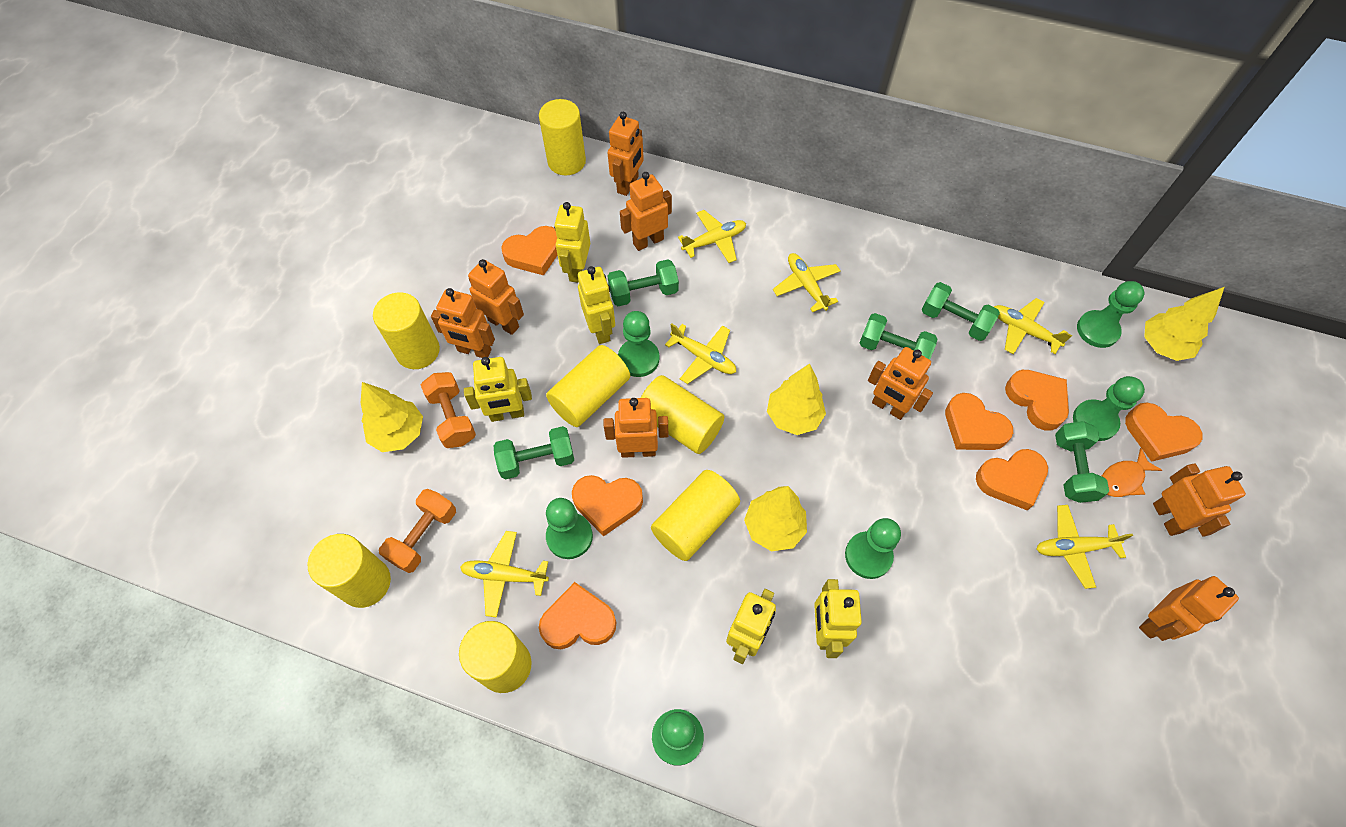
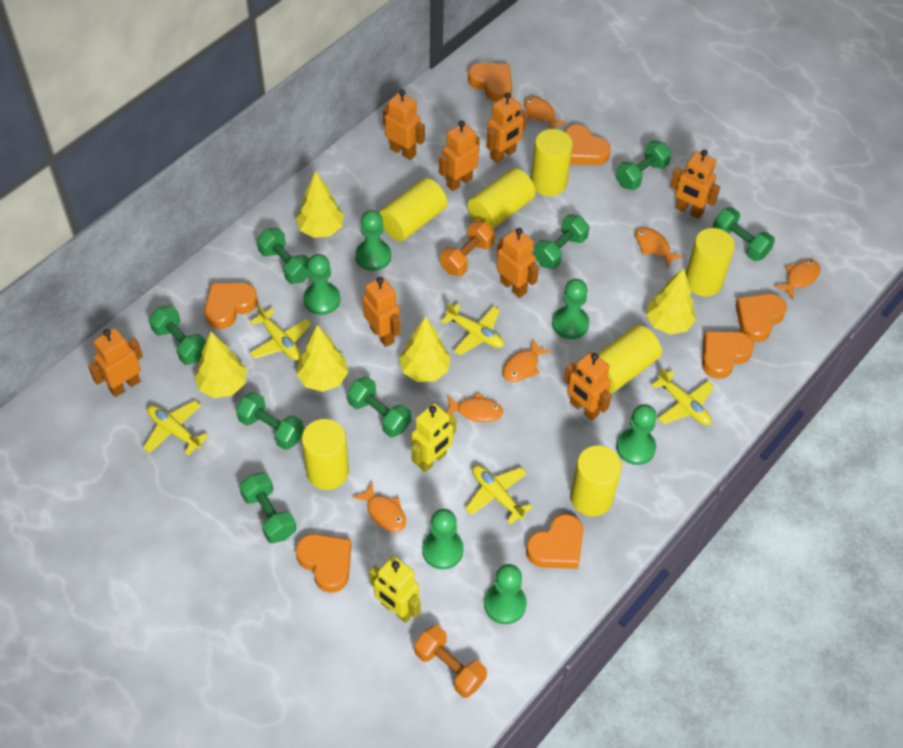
green dumbbell: [494,426,574,479] [607,260,679,306] [859,313,938,360] [922,282,1000,341] [1055,421,1109,503] = 5 -> [149,305,206,365] [236,392,304,450] [239,472,296,543] [257,228,309,284] [347,377,411,437] [534,214,589,269] [615,140,671,190] [712,207,775,261] = 8
orange fish: [1102,448,1162,497] = 1 -> [352,483,406,532] [446,392,503,422] [503,338,551,382] [524,96,567,129] [635,227,684,268] [774,260,821,299] = 6
yellow plane: [460,531,549,618] [665,323,736,384] [678,210,746,263] [773,253,840,312] [994,298,1072,354] [1037,505,1133,589] = 6 -> [143,401,209,455] [250,304,312,361] [441,302,504,356] [465,465,533,525] [651,367,714,425] = 5
yellow robot: [464,357,532,422] [554,202,590,283] [578,266,615,344] [726,589,776,664] [814,579,862,658] = 5 -> [369,556,420,623] [411,403,457,472] = 2
yellow tree: [361,382,423,452] [744,486,807,551] [767,364,826,435] [1144,287,1224,361] = 4 -> [194,332,247,398] [296,171,344,238] [296,325,348,392] [399,316,451,382] [646,268,696,335] = 5

